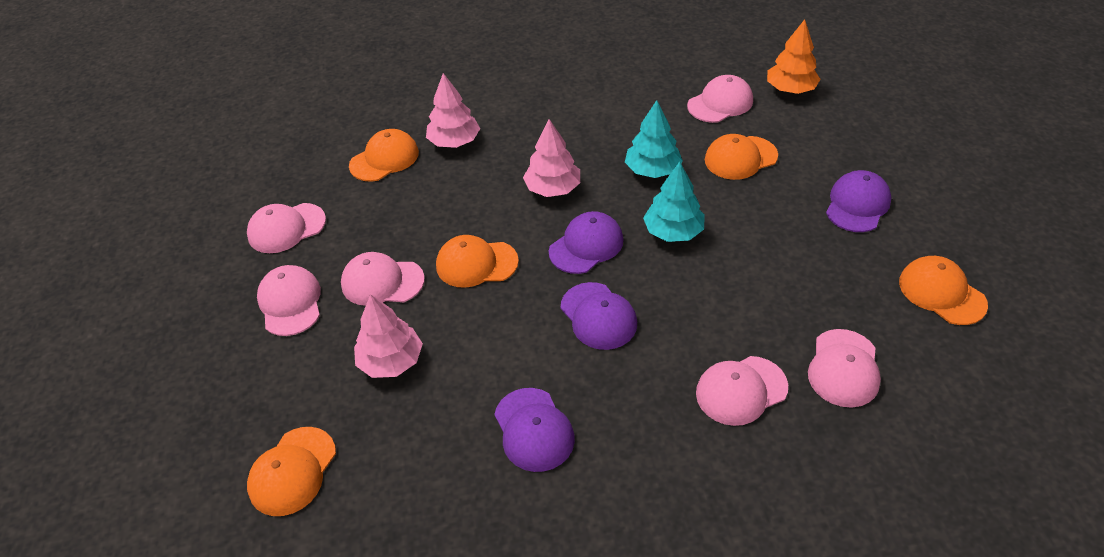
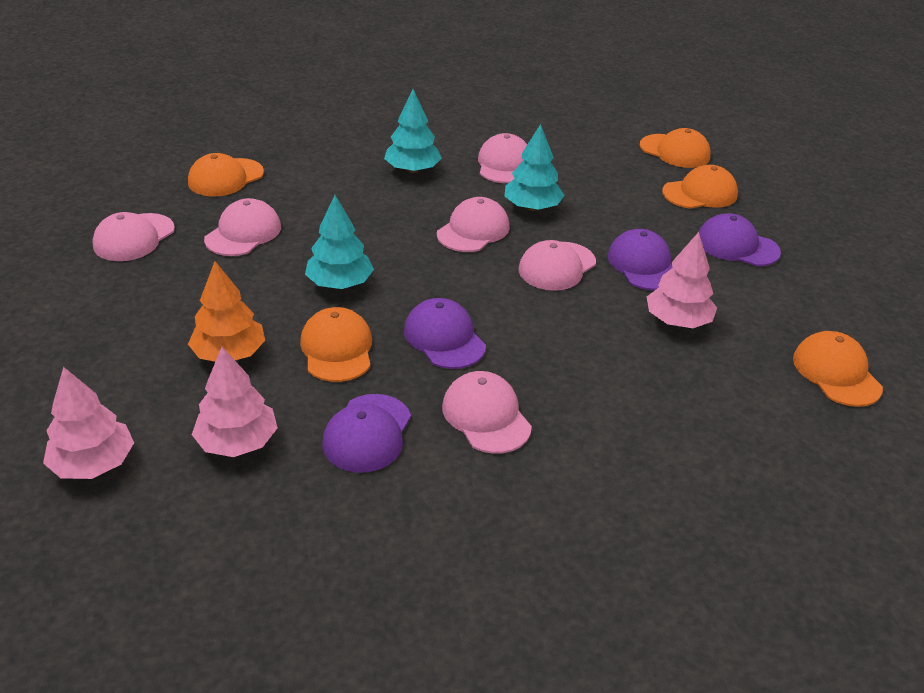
turquoise tree: [625,100,683,178] [643,162,705,242] = 2 -> [305,195,374,289] [384,89,442,173] [504,124,565,211] = 3

